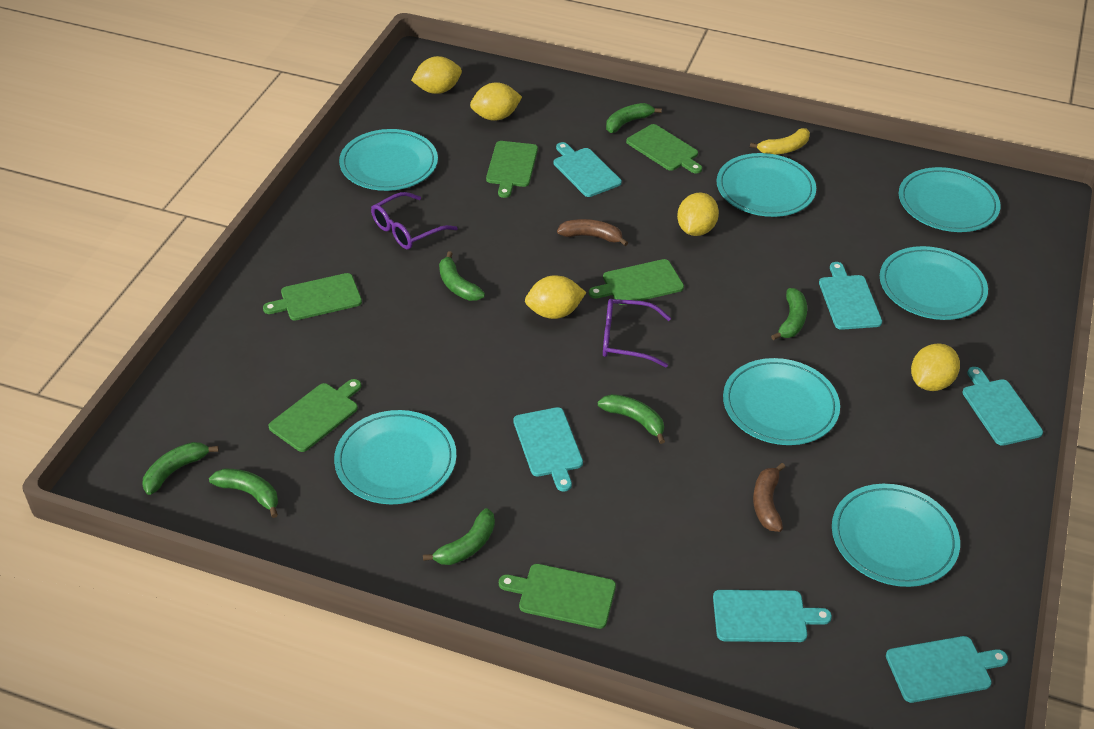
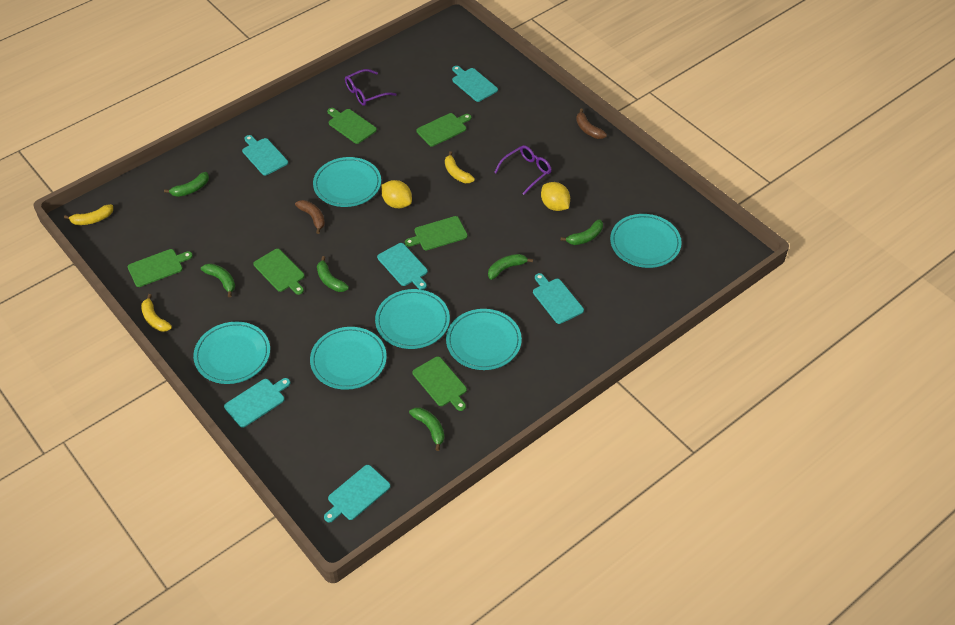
green banana: [143,442,219,495] [209,469,278,518] [423,508,495,565] [439,251,485,301] [598,394,665,444] [606,103,662,133] [771,288,807,340] = 7 -> [164,172,209,197] [201,263,235,297] [317,256,349,292] [409,407,444,451] [488,254,533,280] [561,219,603,245] = 6
turquoise plate: [334,410,456,504] [339,129,438,191] [717,153,816,217] [723,358,840,445] [832,484,960,587] [880,246,988,320] [899,167,1001,232] = 7 -> [193,322,270,384] [310,327,387,390] [313,157,381,207] [375,289,450,349] [446,309,522,370] [610,214,682,268] = 6
yellow banana: [750,128,810,154] = 1 -> [64,204,113,225] [141,294,172,332] [445,151,475,183] = 3
yellow lemon: [411,56,462,94] [470,82,522,121] [525,275,586,319] [677,192,719,236] [911,343,960,391] = 5 -> [381,180,412,208] [541,182,570,211] = 2

